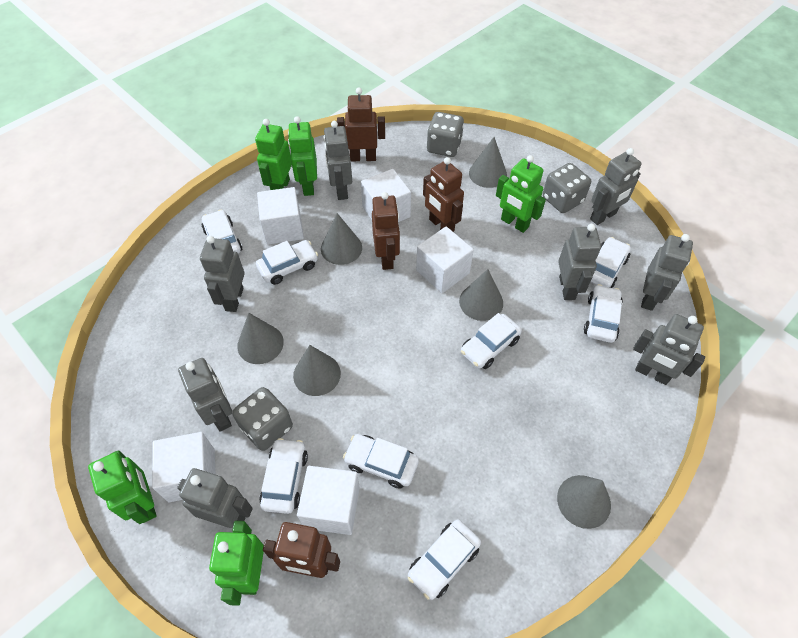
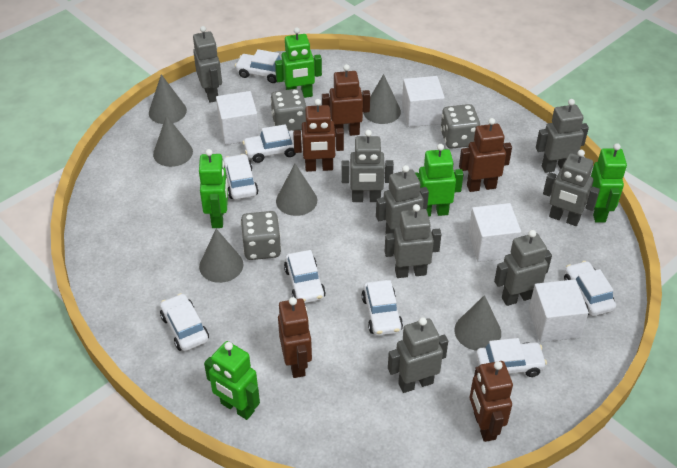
brown robot: [263,522,340,578] [337,88,385,161] [372,192,400,270] [423,157,464,232] = 4 -> [278,297,312,378] [293,99,344,172] [322,64,370,137] [459,118,512,192] [470,361,513,442] = 5
white cube: [152,432,216,502] [257,187,304,245] [297,466,360,535] [361,169,411,222] [416,226,474,293] = 5 -> [216,91,259,145] [402,76,445,127] [468,203,521,262] [529,279,589,342] = 4

